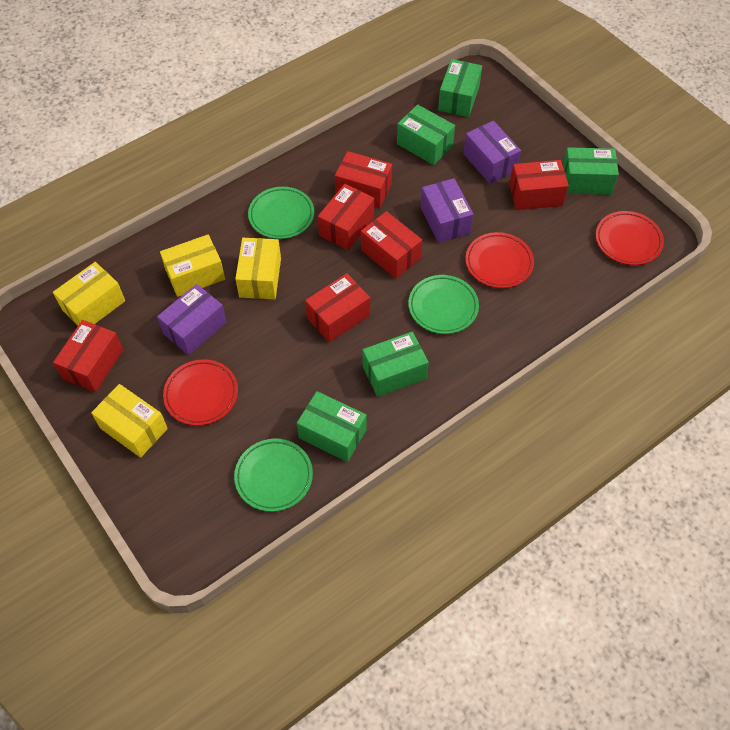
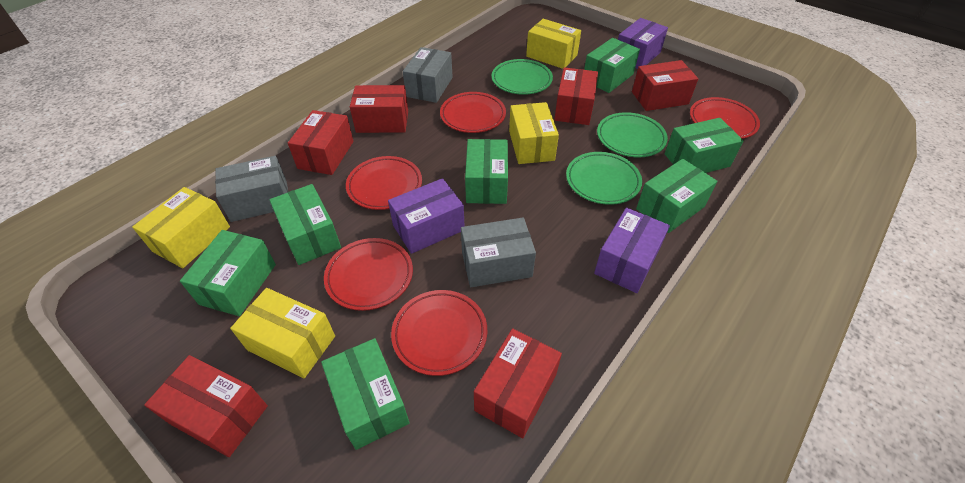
green box: [297,391,367,462] [362,332,429,397] [397,104,455,165] [438,59,482,117] [563,147,619,195] = 5 -> [180,230,276,316] [269,184,341,265] [321,338,409,450] [465,139,508,204] [584,38,640,93] [636,159,718,233] [665,118,744,173] = 7
grey box: none = 0 -> [215,156,288,222] [403,47,453,103] [461,218,536,287] = 3
red plate: [163,359,238,426] [465,232,534,288] [596,211,664,265] = 3 -> [324,238,413,311] [346,156,422,210] [391,290,487,376] [440,92,506,133] [690,97,760,139] = 5

